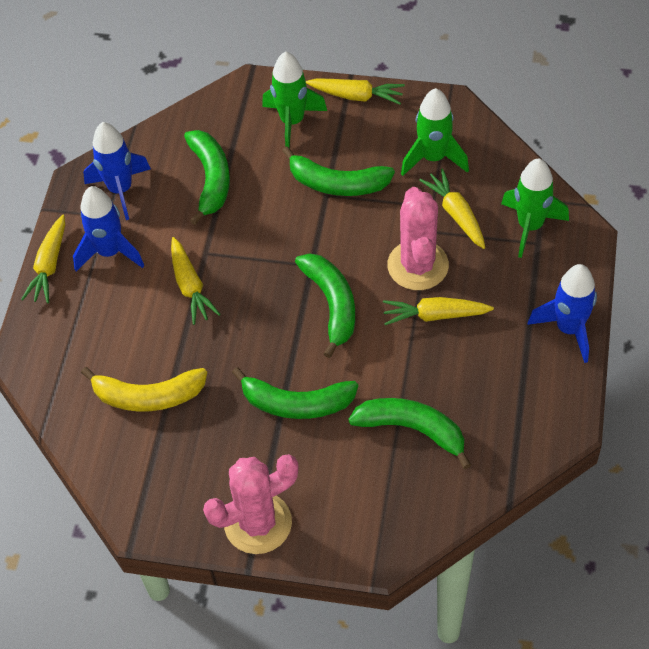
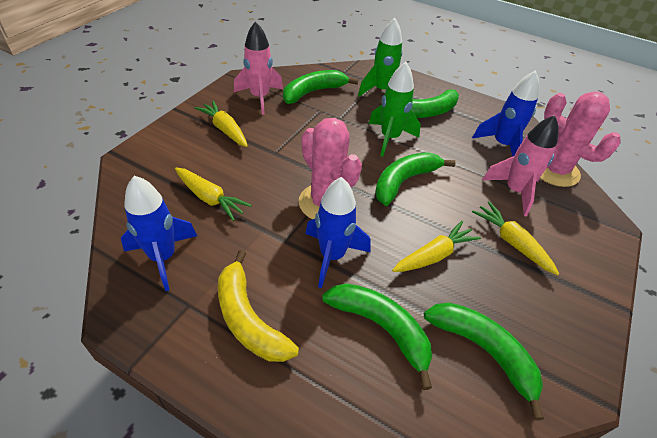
green rocket: [262,51,327,147] [401,88,469,176] [501,158,569,258] = 3 -> [358,18,402,96] [369,62,421,157] = 2
pink rocket: none = 0 -> [234,21,283,115] [482,115,559,216] = 2
yellow carrot: [21,215,65,303] [171,237,221,325] [306,78,405,105] [383,297,494,325] [419,168,485,249] = 5 -> [175,167,252,221] [195,101,248,147] [392,221,481,272] [472,202,559,275] = 4

